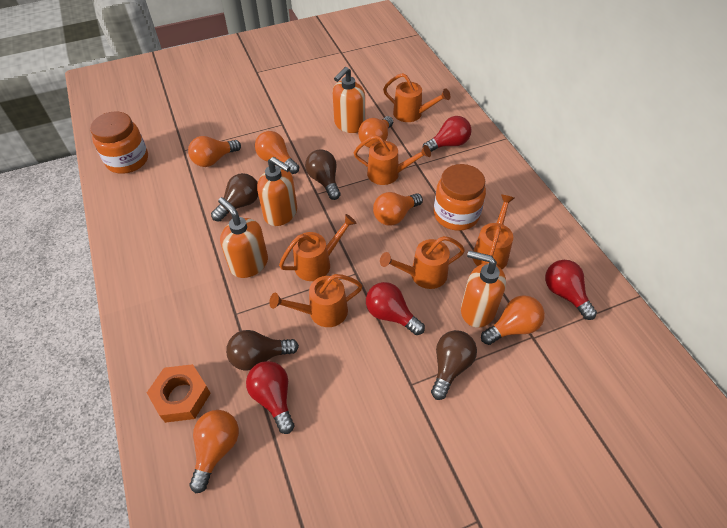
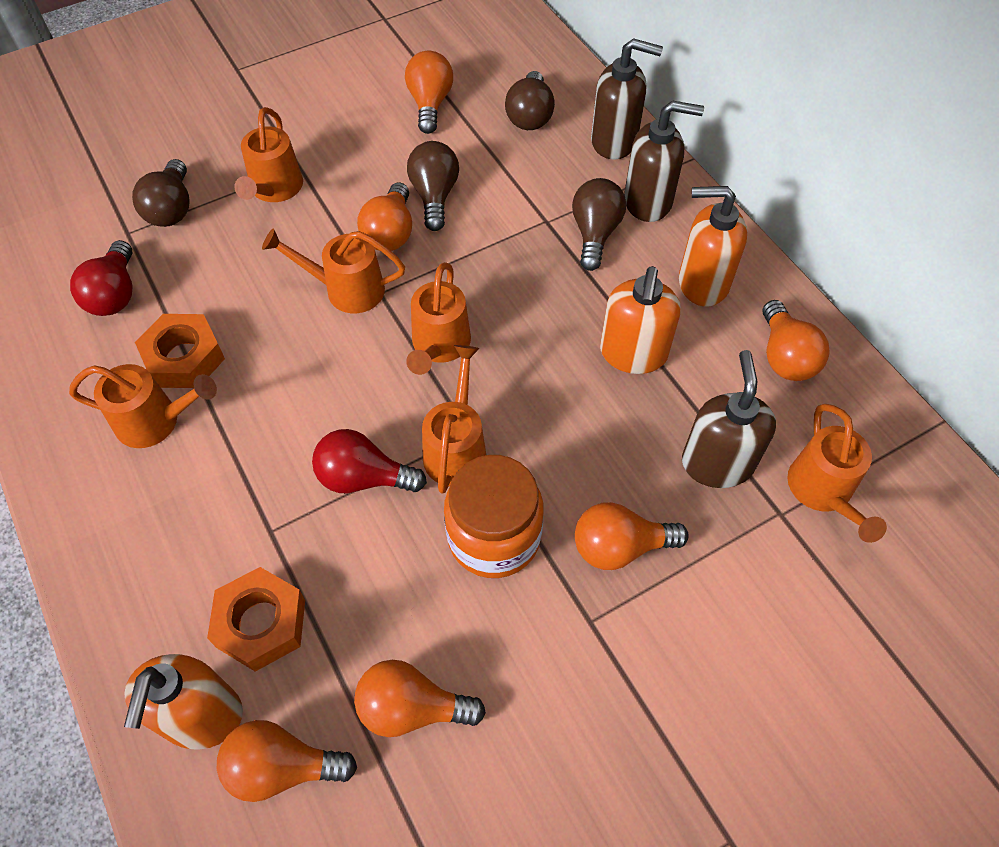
brown soap dispenser: none = 0 -> [591,38,663,159] [624,100,704,222] [682,350,776,488] = 3
orange jar: [90,111,148,174] [434,164,486,231] = 2 -> [444,455,543,578] = 1
orange nut: [147,364,211,423] = 1 -> [135,314,225,388] [207,567,305,672] = 2
orange soap dispenser: [218,197,268,278] [257,157,297,226] [333,67,365,133] [461,251,506,327] = 4 -> [124,654,243,749] [600,266,681,374] [679,186,747,306] = 3
red light bulb: [246,361,294,434] [366,282,425,335] [422,116,472,152] [545,260,597,320] = 4 -> [70,240,133,316] [312,429,427,493] = 2

